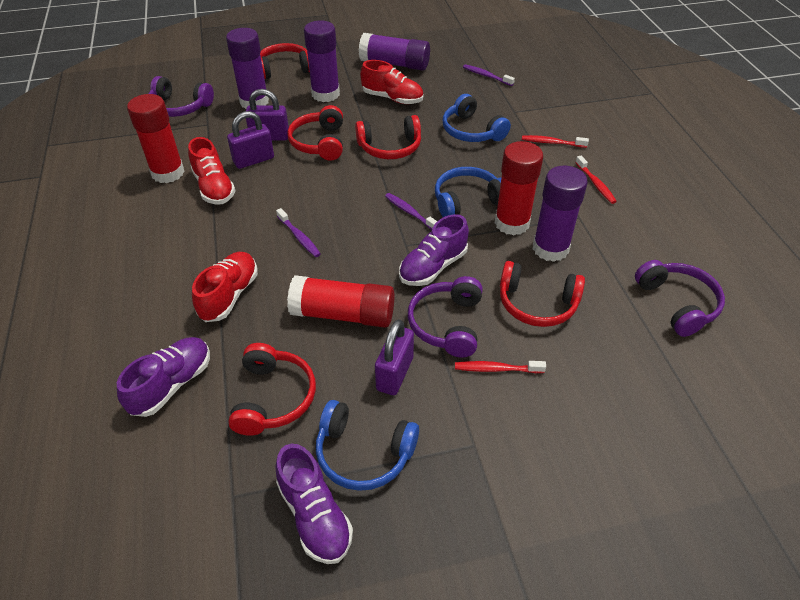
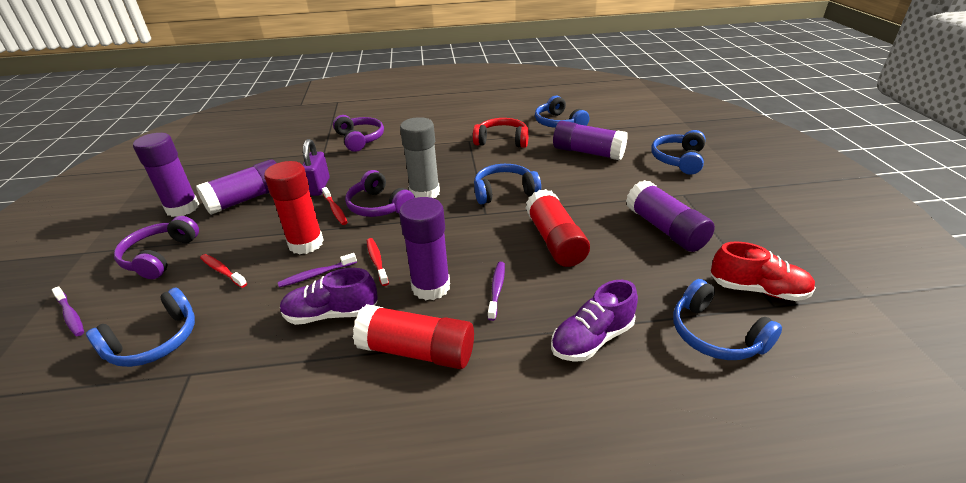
blue headphones: [316,400,419,491] [435,167,501,217] [443,94,511,142] = 3 -> [86,287,195,367] [474,164,541,204] [535,96,590,128] [651,130,706,175] [673,279,782,360] = 5
grey glue stick: none = 0 -> [400,117,440,198] = 1
purple glue stick: [226,28,269,109] [304,20,340,102] [359,33,430,71] [533,166,588,262] = 4 -> [133,133,199,217] [196,159,276,215] [399,197,450,300] [553,121,628,160] [626,180,715,252] = 5
purple padlock: [227,111,274,169] [246,89,289,141] [375,319,414,395] = 3 -> [302,139,330,196] = 1
purple shoe: [117,337,210,417] [275,444,353,564] [399,214,469,286] = 3 -> [280,268,378,325] [551,280,638,362] = 2
red headphones: [228,343,316,436] [260,43,310,79] [287,105,343,161] [355,115,421,159] [500,261,585,327] = 5 -> [473,118,529,148] = 1
red shoe: [188,137,235,204] [192,252,258,322] [360,60,423,104] = 3 -> [711,241,816,301] = 1

